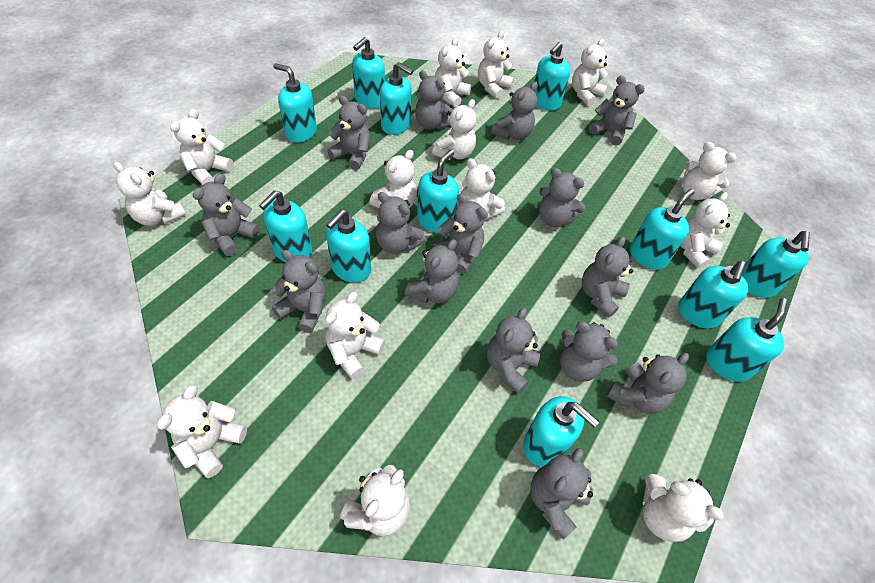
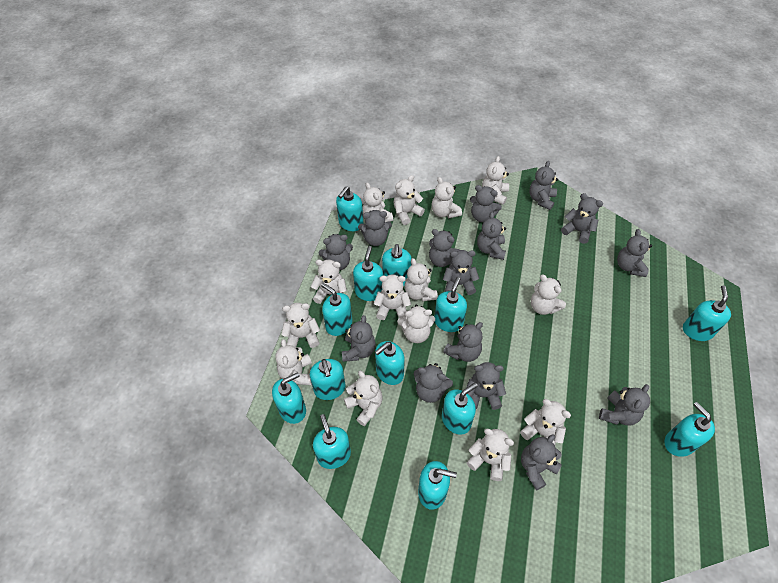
turquoise soap dispenser: [259,190,312,263] [273,63,317,143] [326,209,371,282] [352,37,385,109] [380,62,413,135] [417,149,459,233] [523,396,599,467] [534,42,571,111] [630,189,695,270] [678,261,748,329] [706,298,788,382] [742,231,810,298] = 12 -> [272,372,306,424] [310,359,346,400] [313,414,351,469] [321,283,352,336] [336,186,364,231] [353,246,383,301] [375,341,405,385] [382,244,412,286] [418,461,457,510] [435,277,467,332] [442,383,478,434] [664,402,715,457] [683,285,731,341] = 13

